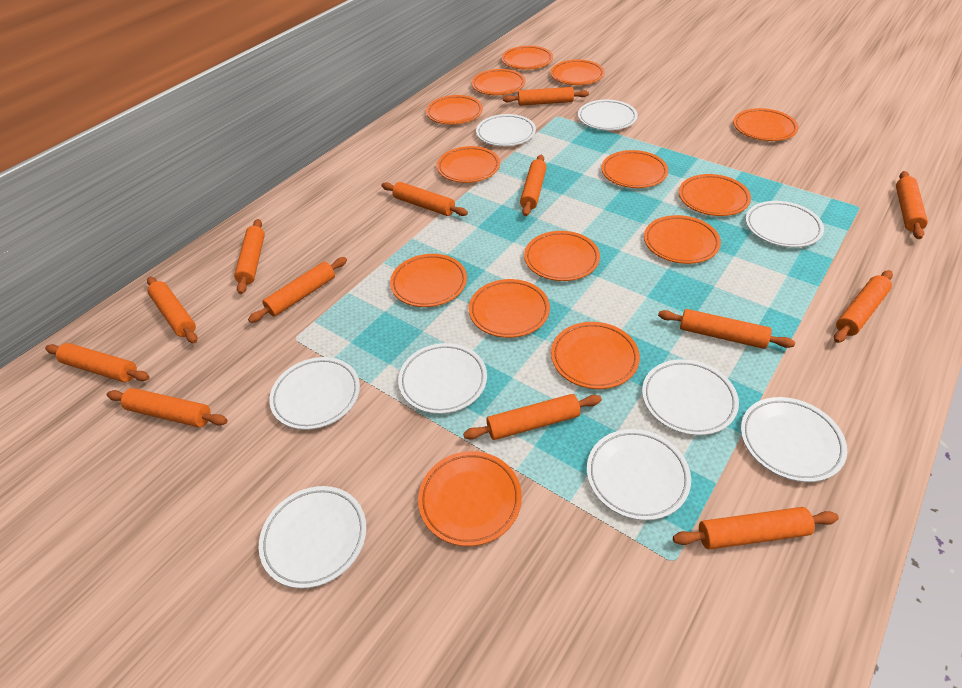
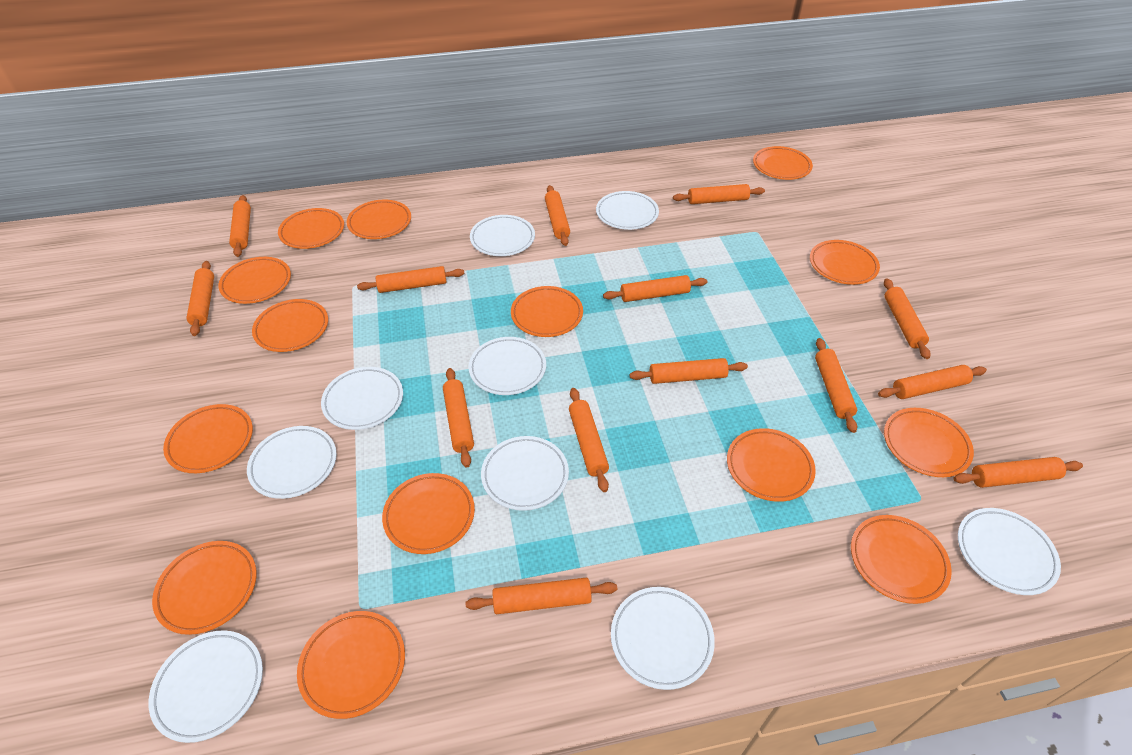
orange rolling pin: [45,343,150,382] [107,388,227,427] [147,277,197,343] [234,219,265,294] [248,257,347,323] [382,182,468,216] [463,394,602,440] [503,87,589,106] [520,155,547,216] [658,309,795,349] [673,507,839,550] [834,270,893,343] [896,171,928,239] = 13 -> [186,261,214,336] [229,195,251,257] [357,266,465,293] [443,368,474,468] [465,577,617,614] [545,185,570,246] [569,388,609,492] [603,275,707,302] [630,358,748,384] [673,184,765,204] [815,338,857,433] [878,365,987,399] [884,278,931,359] [953,457,1083,488] = 14

